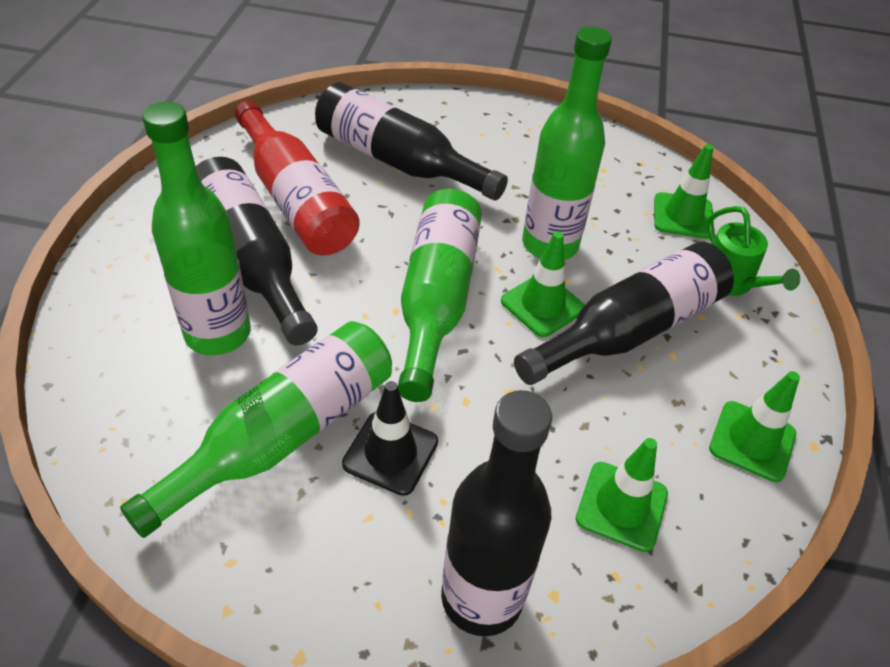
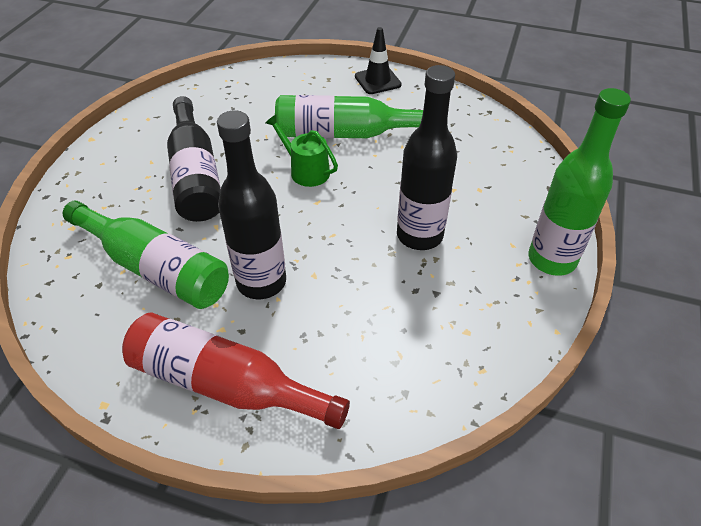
black bottle: [196,157,318,345] [315,82,508,201] [441,390,552,636] [514,242,734,385] = 4 -> [167,96,221,222] [217,110,286,299] [397,65,457,250] = 3
green bottle: [120,321,392,538] [142,102,251,355] [398,189,482,402] [522,26,612,260] = 4 -> [63,201,229,309] [275,95,423,138] [528,88,631,276] = 3
green traffic cone: [501,231,585,337] [576,438,668,552] [654,144,714,239] [709,371,800,482] = 4 -> none = 0

